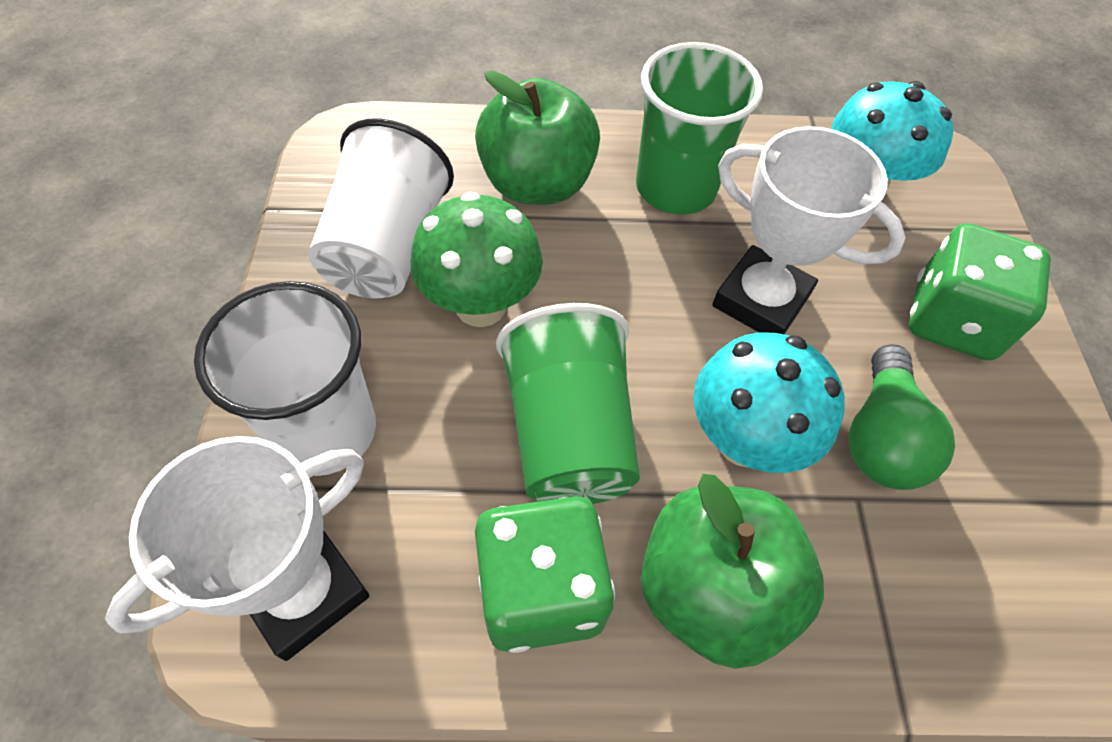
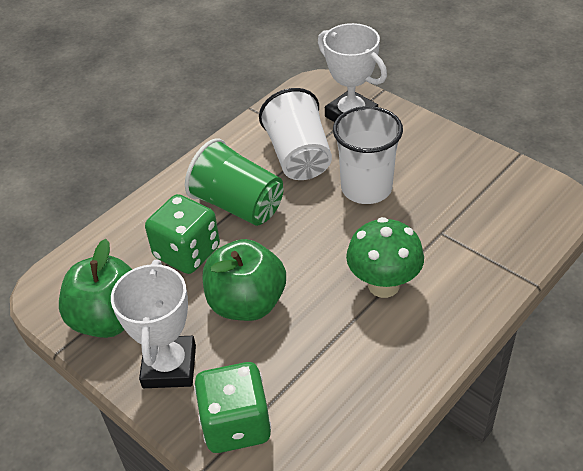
green cup: [496,303,640,504] [636,42,763,214] = 2 -> [185,138,283,226] = 1
green light bulb: [848,344,955,490] = 1 -> none = 0
turquoise mushroom: [693,332,845,473] [832,81,953,189] = 2 -> none = 0

